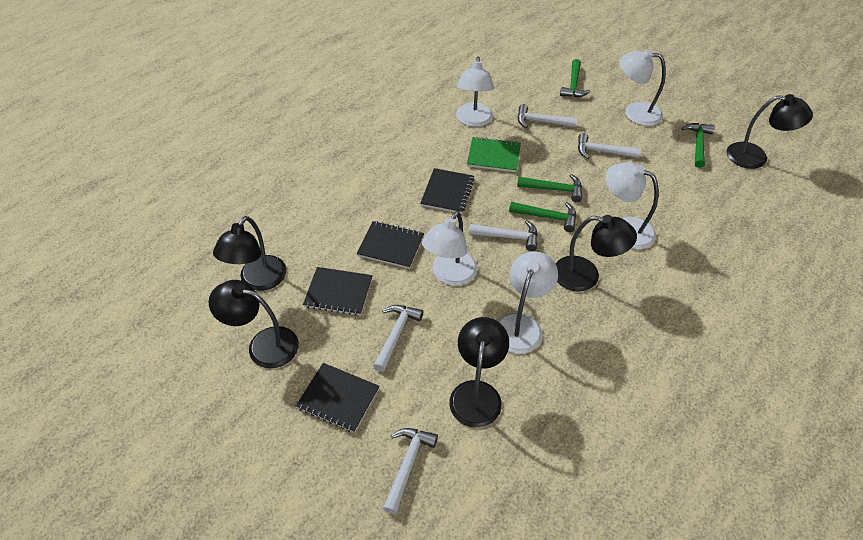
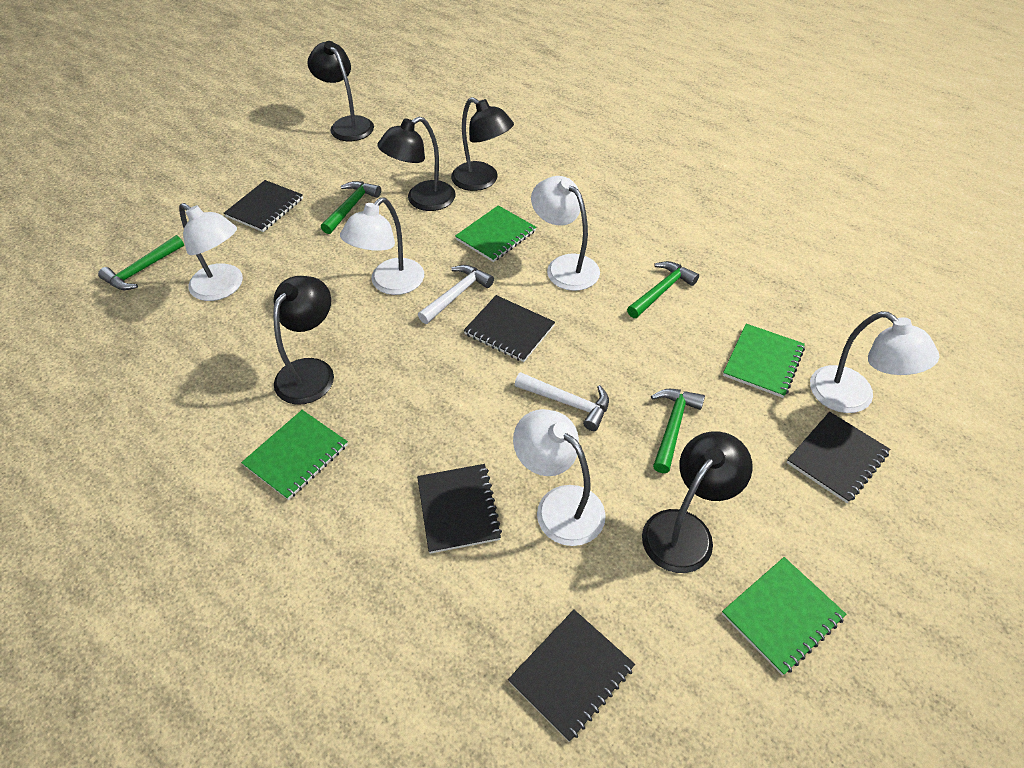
black notebook: [296,363,380,433] [303,267,373,316] [357,221,424,269] [420,168,475,214] = 4 -> [224,180,303,232] [417,464,502,554] [464,295,555,362] [508,610,635,742] [786,412,890,503] = 5
green notebook: [467,137,521,172] = 1 -> [241,410,348,500] [455,205,536,262] [722,557,846,675] [723,324,805,398] = 4
white hammer: [373,305,423,372] [383,428,438,514] [469,220,538,251] [518,104,577,128] [578,133,641,159] = 5 -> [418,265,494,324] [515,372,609,431] = 2

